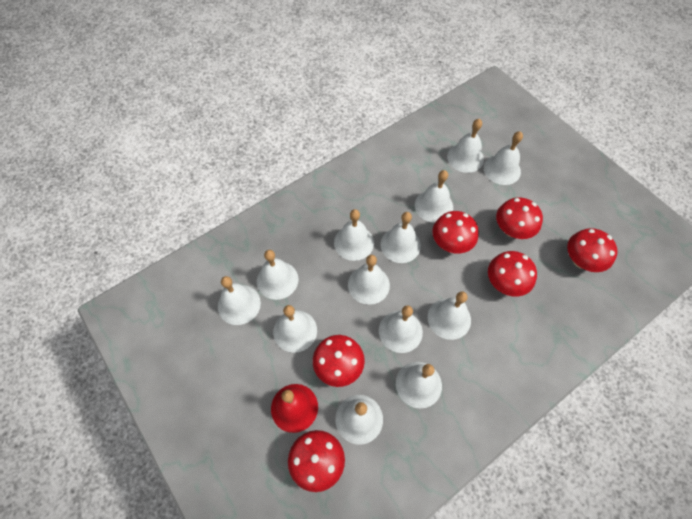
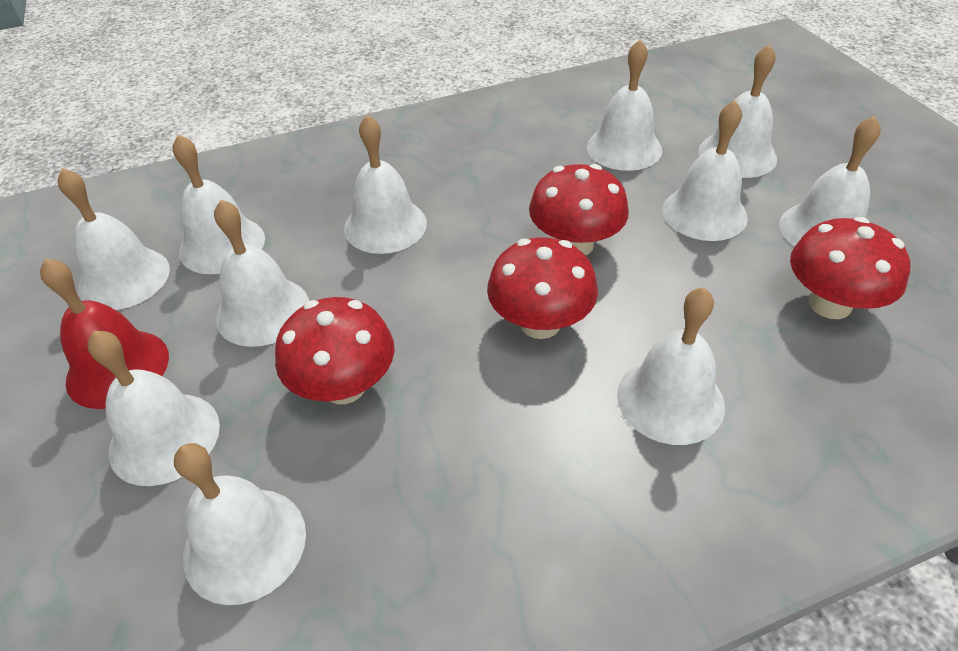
red mushroom: [288,430,345,492] [313,335,365,387] [432,211,479,254] [488,251,537,297] [496,197,543,239] [567,228,618,272] = 6 -> [275,297,395,404] [487,237,598,339] [529,164,629,255] [790,217,910,319] = 4
white bell: [218,276,261,325] [257,250,298,300] [273,305,317,353] [334,209,374,261] [335,395,383,445] [348,255,390,305] [379,305,423,353] [380,212,421,263] [396,362,442,408] [415,170,453,223] [428,292,471,340] [447,119,484,173] [484,131,523,185] = 13 -> [57,168,170,310] [87,331,220,486] [172,134,265,274] [174,443,306,605] [214,200,309,347] [344,115,427,254] [587,39,662,171] [617,287,725,445] [662,100,748,241] [698,44,777,178] [779,116,881,246] = 11

